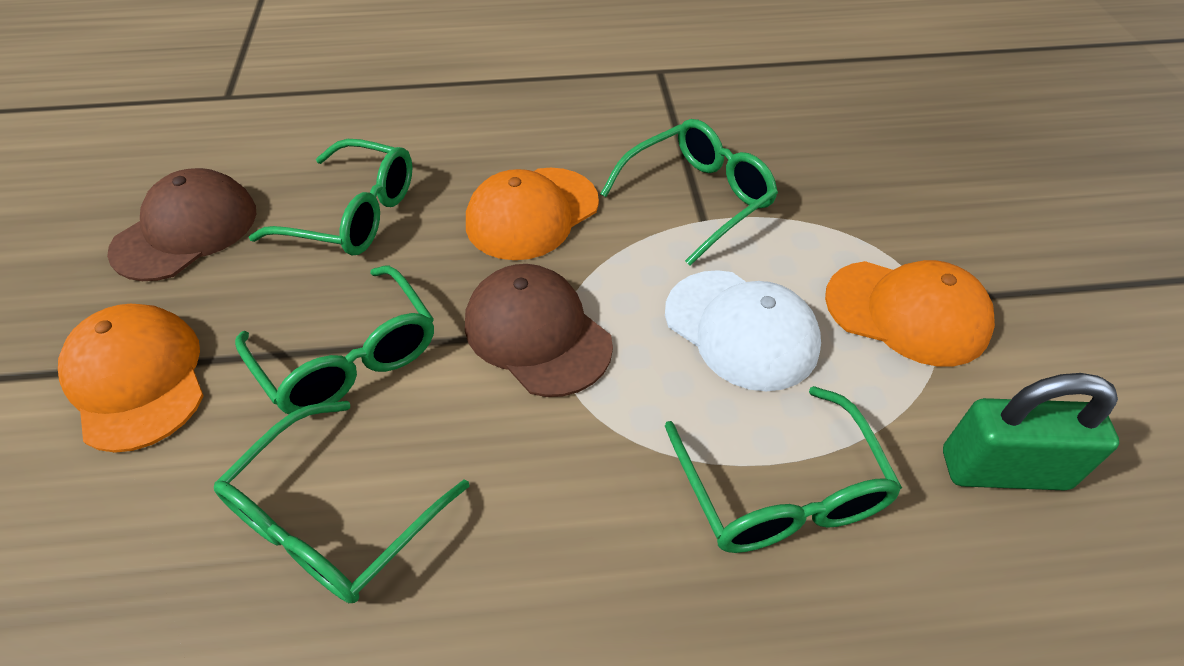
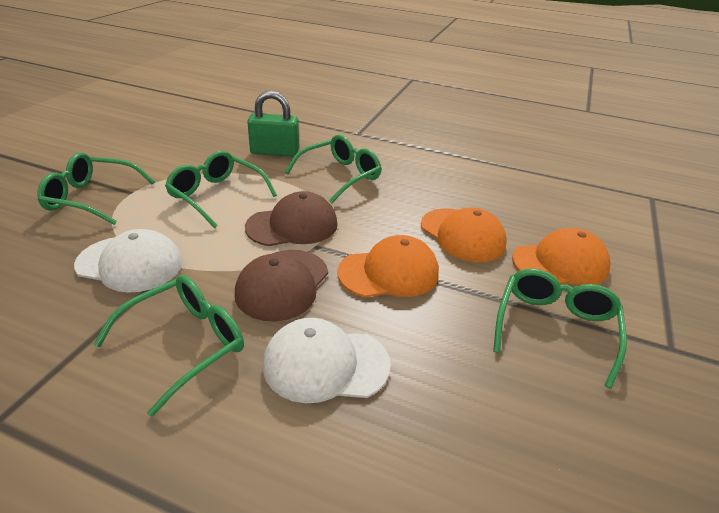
white cap: [665,270,821,391] = 1 -> [74,229,182,293] [263,318,391,403] = 2

